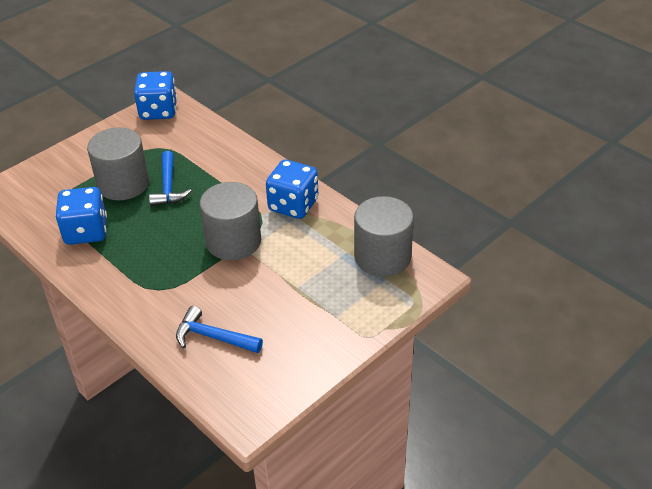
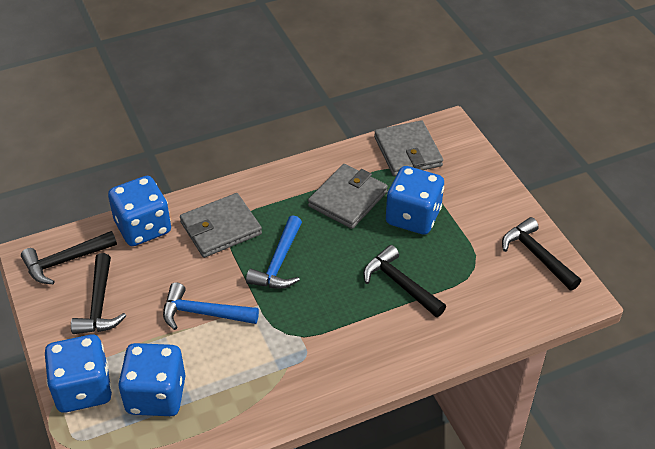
black hammer: none = 0 -> [21,231,117,284] [71,253,126,334] [363,245,446,317] [502,217,581,291] = 4
blue dice: [55,187,107,245] [134,71,177,120] [266,160,318,219] = 3 -> [45,334,112,413] [108,176,171,246] [118,343,185,416] [386,166,444,235] = 4
grey cylinder: [87,128,149,200] [200,182,261,260] [354,196,414,277] = 3 -> none = 0
grey wallet: none = 0 -> [180,193,262,258] [308,164,388,229] [374,120,443,176] = 3

